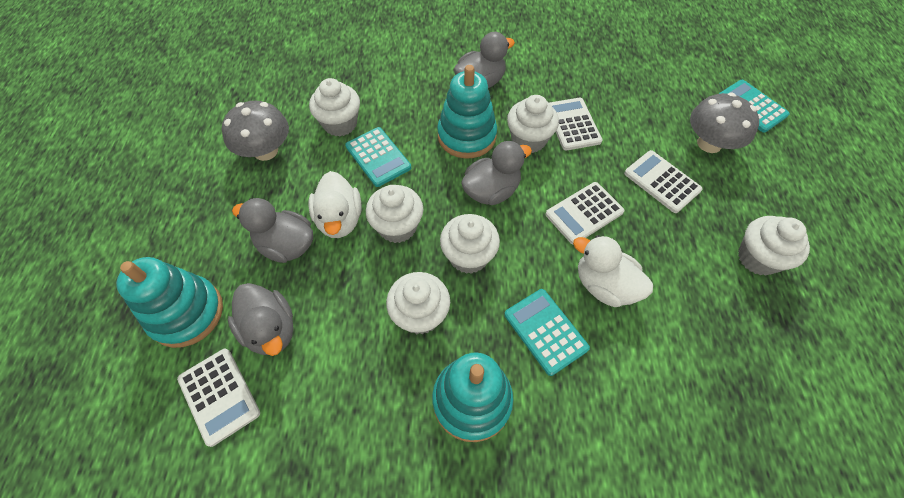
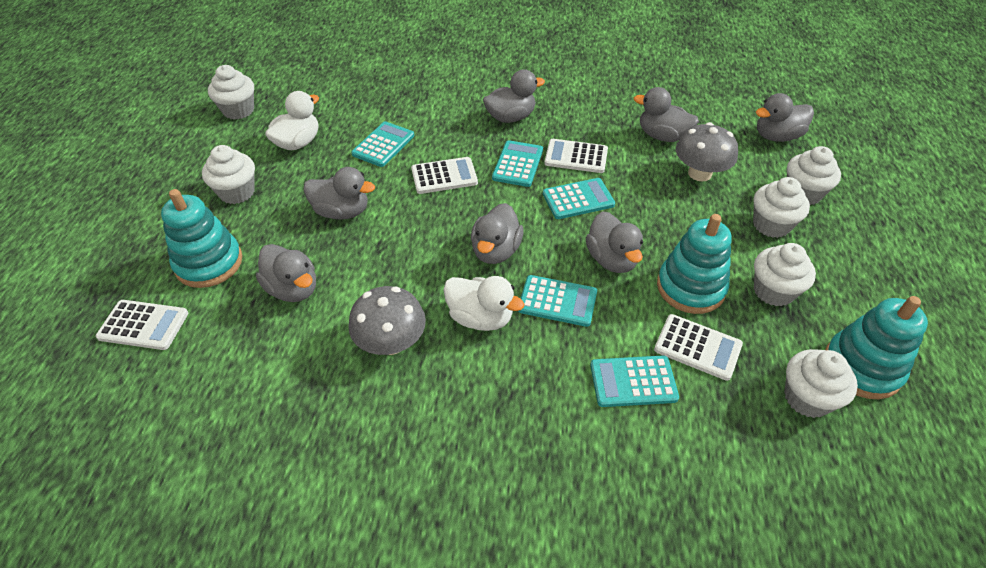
grey duck: [228,283,294,356] [232,198,313,263] [454,32,515,88] [461,141,532,205] = 4 -> [256,244,316,302] [304,167,375,220] [471,203,524,264] [483,69,545,123] [586,211,643,273] [634,87,699,142] [756,93,814,142] = 7
turquoise calculator: [345,127,411,187] [504,289,590,376] [719,80,790,133] = 3 -> [351,121,414,167] [492,140,543,187] [518,275,597,327] [543,178,615,219] [590,355,679,407] = 5

